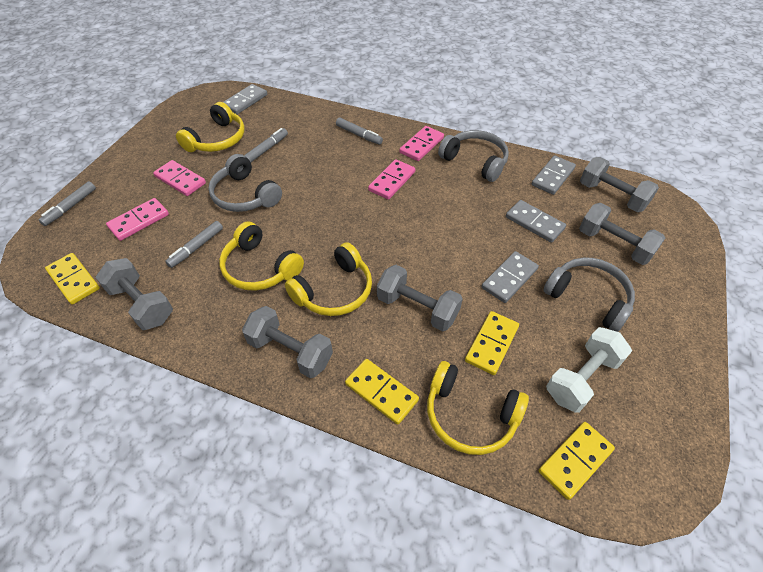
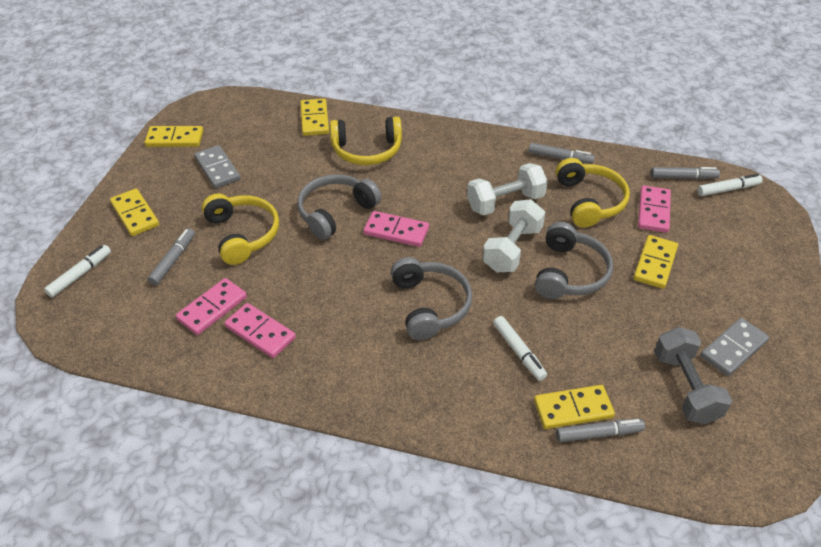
grey domino: [223,84,267,114] [482,251,539,303] [506,200,566,243] [531,155,576,195] = 4 -> [194,145,241,188] [700,318,769,376] = 2
grey dumbbell: [95,258,173,330] [242,306,333,378] [377,265,463,331] [579,203,665,265] [580,157,659,212] = 5 -> [654,327,732,424] = 1
white dumbbell: [546,327,632,413] = 1 -> [467,163,548,215] [483,199,545,272] = 2
white marker: none = 0 -> [44,245,111,298] [493,316,547,381] [697,174,763,196] = 3
yellow domino: [45,253,100,305] [345,359,419,425] [465,311,519,375] [539,422,615,500] = 4 -> [110,188,159,236] [145,126,203,147] [300,99,329,136] [534,385,615,429] [634,235,678,289] = 5
yellow headphones: [176,102,244,152] [219,222,304,291] [285,242,372,316] [427,361,529,455] = 4 -> [202,194,279,265] [330,117,402,165] [556,158,630,228] = 3

